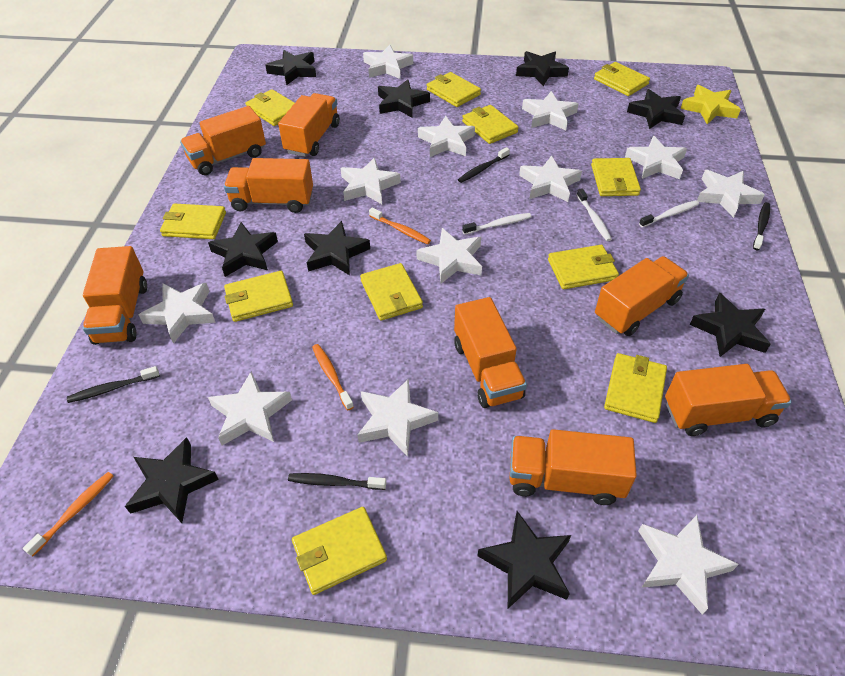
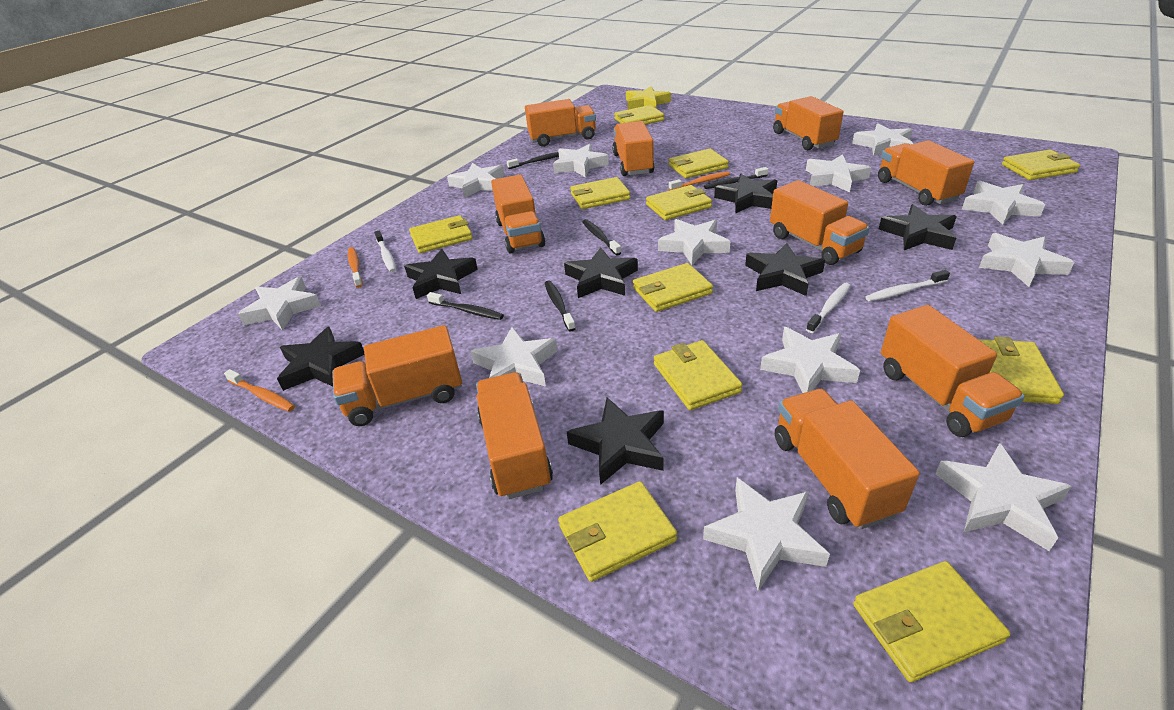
black star: [125,437,219,523] [208,222,278,277] [265,50,316,85] [304,221,370,275] [378,79,430,118] [477,511,571,608] [516,51,569,86] [627,89,685,129] [690,293,771,357] = 9 -> [277,326,365,391] [404,249,478,299] [564,247,638,298] [567,397,664,485] [714,174,777,214] [745,243,825,296] [879,204,957,250] = 7
black toothbrush: [67,366,160,403] [288,473,386,490] [458,147,510,183] [753,202,770,250] = 4 -> [427,292,504,320] [507,152,559,169] [545,281,576,331] [582,219,621,255] [704,167,768,189] = 5
orange truck: [83,246,147,345] [180,106,266,175] [224,158,313,213] [278,93,340,157] [454,297,527,408] [510,429,637,505] [595,256,689,336] [665,364,792,436] = 8 -> [332,325,462,426] [476,372,553,499] [491,175,545,254] [525,99,596,147] [612,121,654,176] [770,180,870,265] [773,96,844,150] [775,389,920,530] [878,140,974,206] [881,305,1025,437] = 10

